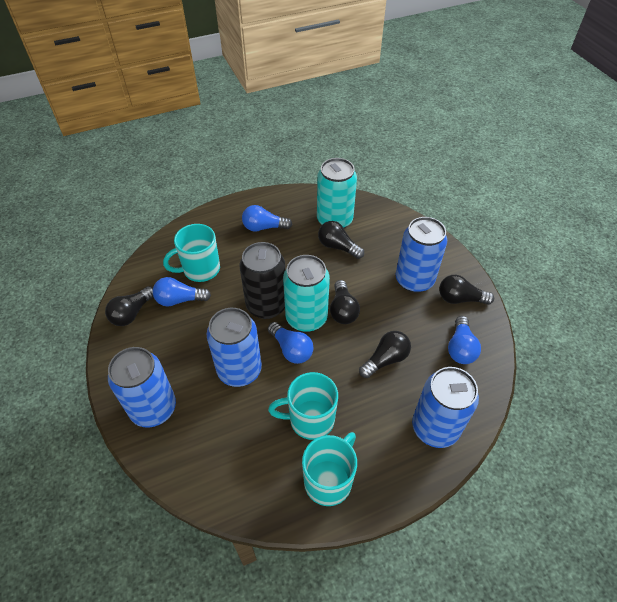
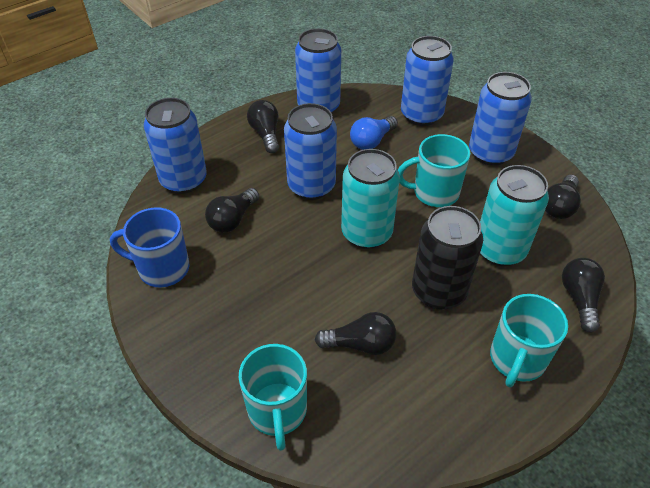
blue can: [108,347,176,427] [207,308,262,387] [396,217,447,293] [412,367,479,448] = 4 -> [144,98,207,194] [284,103,337,200] [295,28,341,113] [401,36,454,126] [469,72,532,166] = 5
blue light bulb: [153,277,211,306] [242,205,293,232] [268,322,313,364] [448,316,481,364] = 4 -> [350,116,398,150] = 1
blue mug: none = 0 -> [110,207,190,287] = 1

